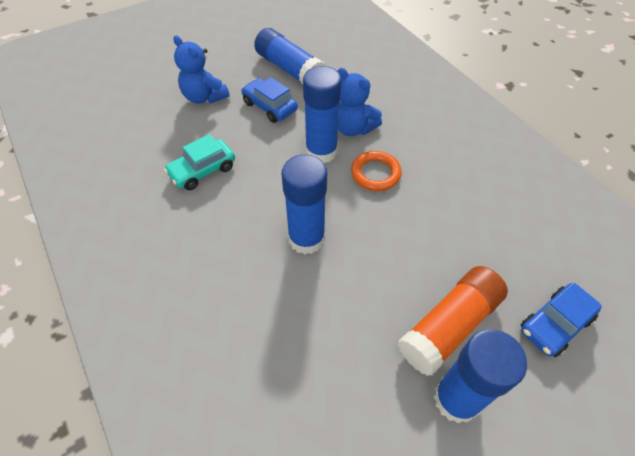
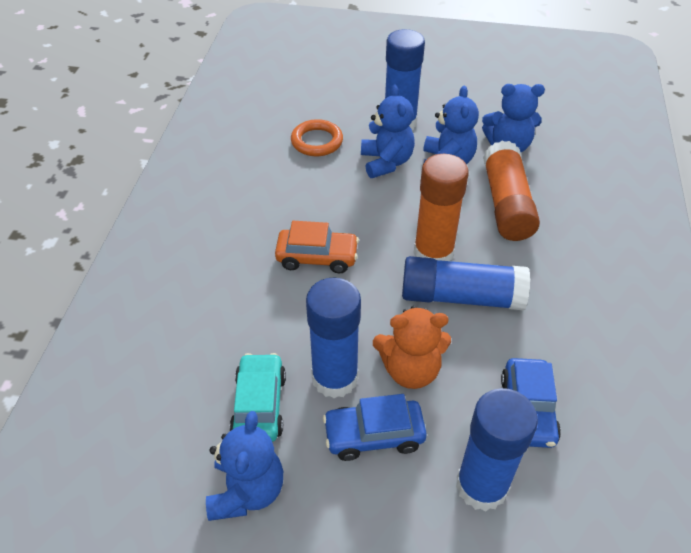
blue teddy bear: [173,35,230,104] [337,68,382,136] = 2 -> [206,411,283,521] [361,84,415,178] [424,86,479,164] [482,84,545,152] = 4
orange car: none = 0 -> [275,221,359,273] = 1
orange glue stick: [398,266,508,376] = 1 -> [414,154,469,261] [483,141,540,241] = 2
orange teddy bear: none = 0 -> [373,306,451,389] = 1

